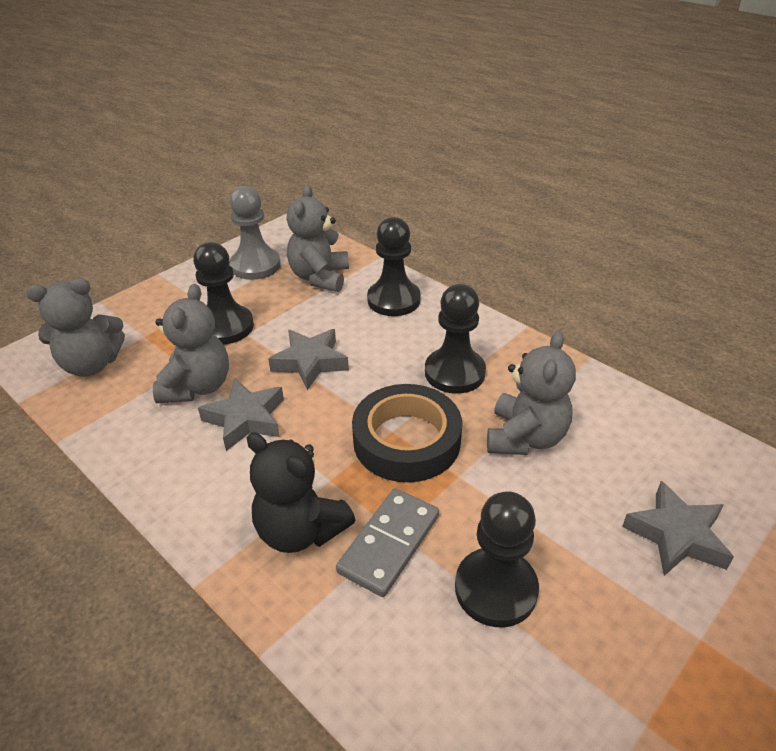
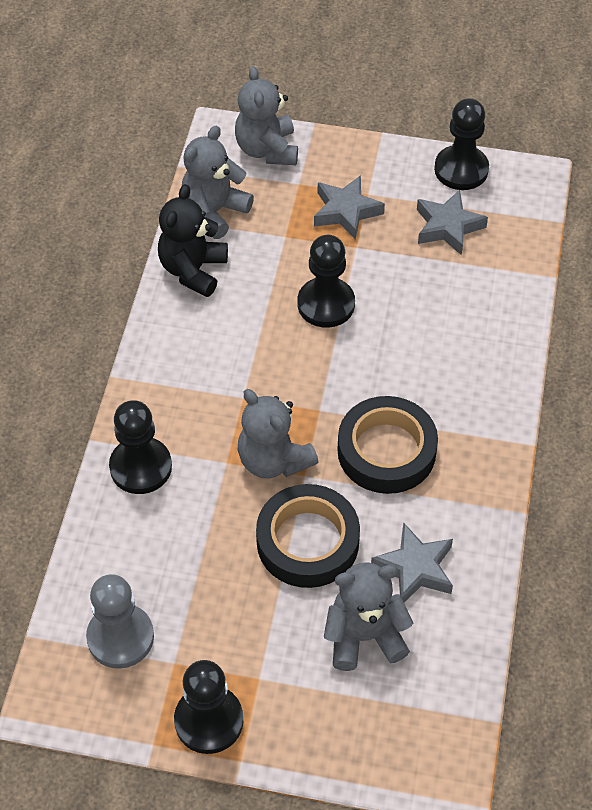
black tape: [352,384,462,482] = 1 -> [256,484,360,588] [337,396,438,494] = 2
grey domino: [336,488,439,597] = 1 -> none = 0

